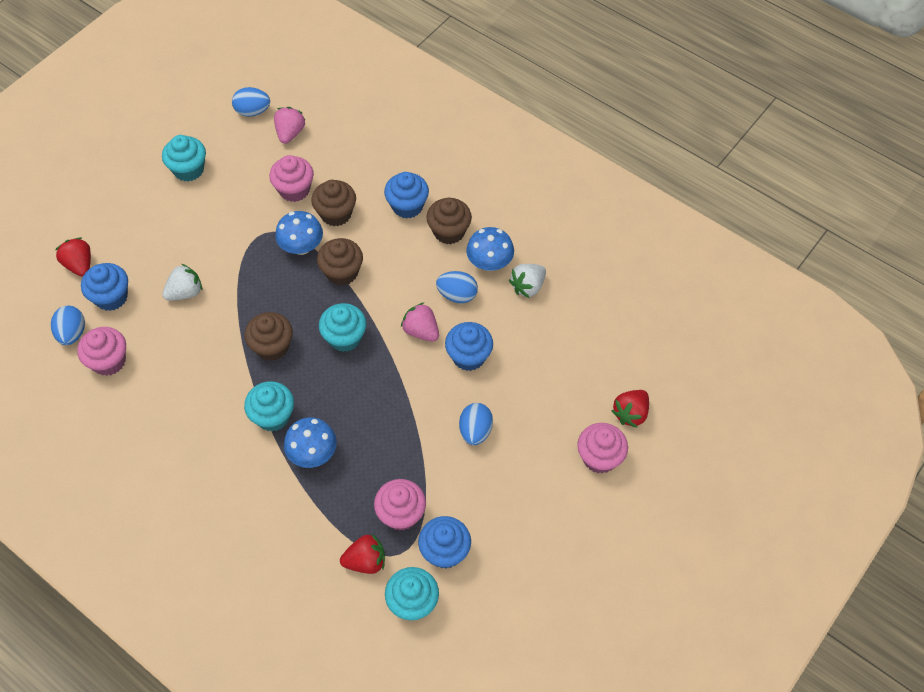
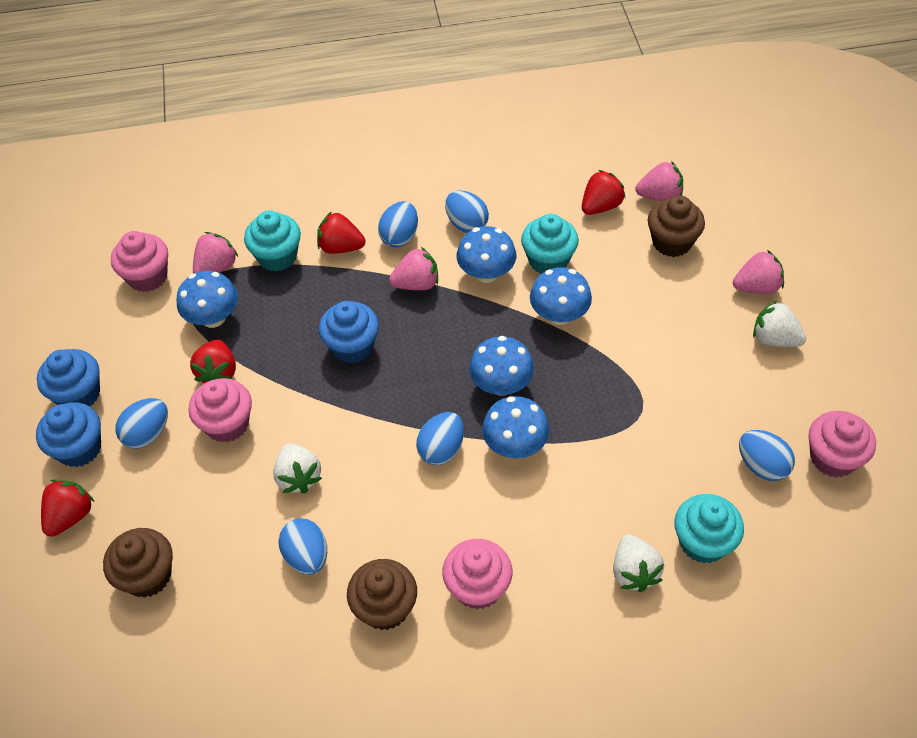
blue cupcake: [81,263,128,311] [384,172,429,219] [418,516,471,569] [445,322,493,371] = 4 -> [36,402,101,467] [37,349,100,407] [319,301,379,363] = 3
blue egg: [51,306,85,345] [232,87,270,117] [436,271,478,303] [459,403,493,445] = 4 -> [115,398,168,448] [279,518,327,575] [378,201,418,247] [416,412,464,465] [445,190,489,233] [739,430,795,481] = 6
blue mushroom: [275,211,323,255] [284,417,337,468] [466,227,514,271] = 3 -> [176,271,238,328] [457,226,516,283] [469,336,534,396] [482,396,549,459] [530,267,592,325] = 5
brown cupcake: [244,312,293,361] [311,180,356,226] [317,238,363,286] [426,198,472,244] = 4 -> [103,528,173,598] [347,559,417,630] [648,195,705,257] = 3
pink strawberry: [274,107,305,144] [401,303,439,342] = 2 -> [193,232,238,274] [389,247,438,290] [636,161,683,201] [733,250,784,294] = 4
red strawberry: [55,238,91,277] [340,534,385,574] [611,390,649,428] = 3 -> [41,479,94,537] [190,339,236,383] [317,211,365,254] [582,170,626,215] = 4
turquoise cupcake: [162,135,206,182] [244,381,294,431] [319,303,366,352] [385,567,439,621] = 4 -> [244,210,301,272] [521,214,579,274] [674,494,744,564] = 3
white strawberry: [162,264,202,301] [509,264,546,298] = 2 -> [273,443,322,494] [613,535,664,592] [753,301,806,347] = 3

